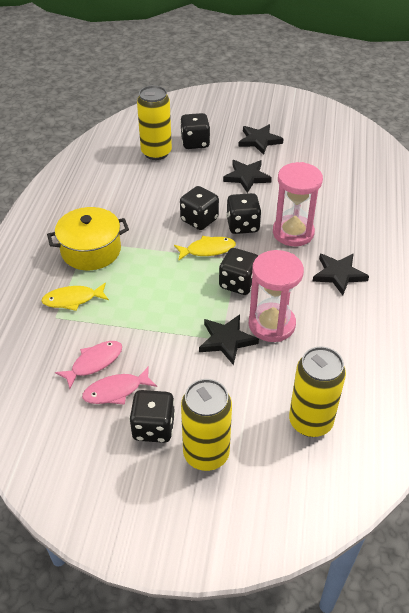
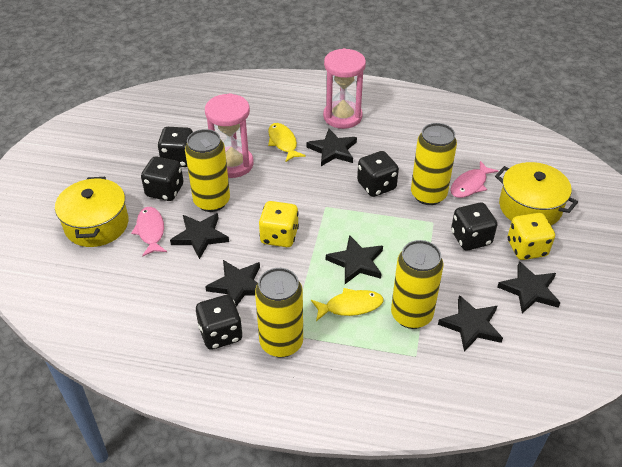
black star: [199,314,259,365] [223,160,272,193] [238,124,283,155] [313,254,369,295] = 4 -> [170,213,229,259] [205,260,260,307] [307,129,357,166] [326,235,383,284] [438,295,503,352] [497,261,560,314] = 6
yellow can: [137,86,172,160] [181,379,232,471] [289,346,346,437] = 3 -> [185,129,230,212] [255,268,303,358] [391,240,444,329] [411,123,457,205] = 4
yellow dice: none = 0 -> [259,201,299,247] [508,213,555,260] = 2
yellow pot: [47,207,129,270] = 1 -> [55,177,128,247] [495,162,578,226] = 2

